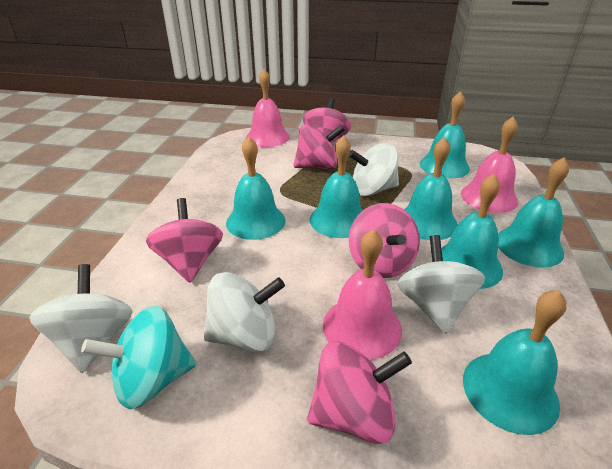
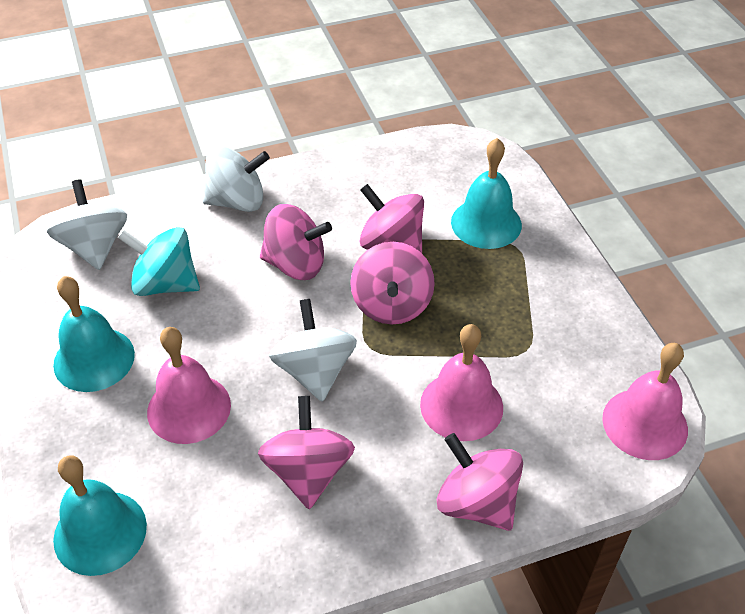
turquoise bell: [226,136,285,240] [310,135,363,238] [404,137,458,240] [420,91,470,178] [441,174,503,289] [463,290,566,435] [498,157,569,268] = 7 -> [53,276,135,392] [53,455,147,576] [451,138,522,249] = 3
white spinning top: [29,264,133,373] [203,272,285,352] [349,143,399,196] [397,235,485,334] = 4 -> [47,179,127,270] [202,146,270,212] [269,299,357,402] = 3

